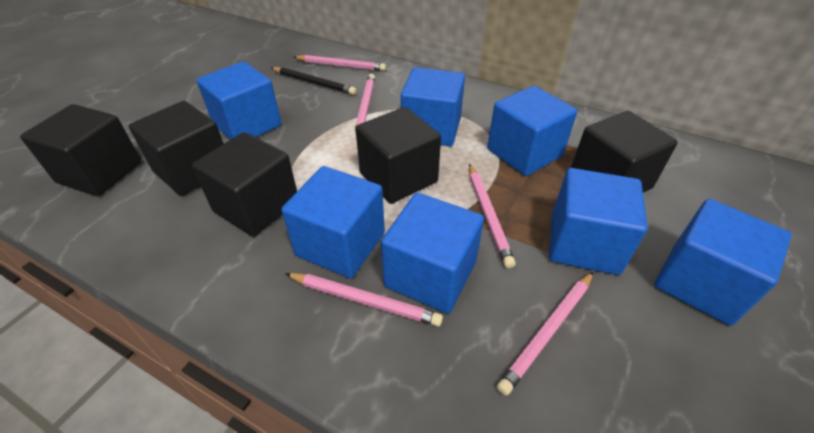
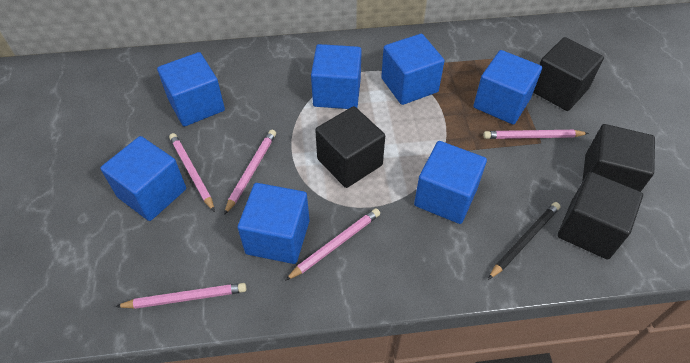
black cube: [20,104,141,196] [129,101,224,196] [192,132,297,237] [355,107,441,204] [571,111,678,193] = 5 -> [315,106,385,188] [533,37,604,111] [557,172,643,260] [582,124,655,192] = 4

